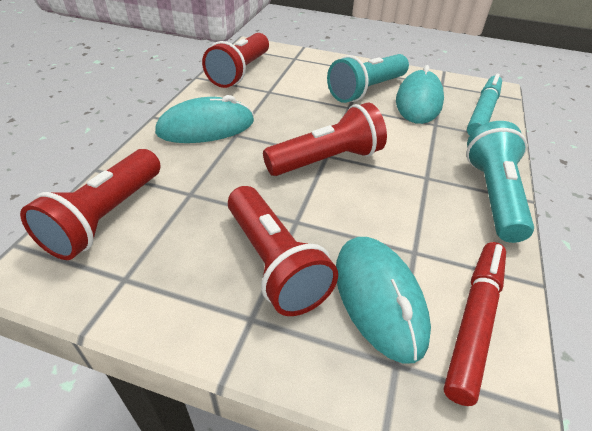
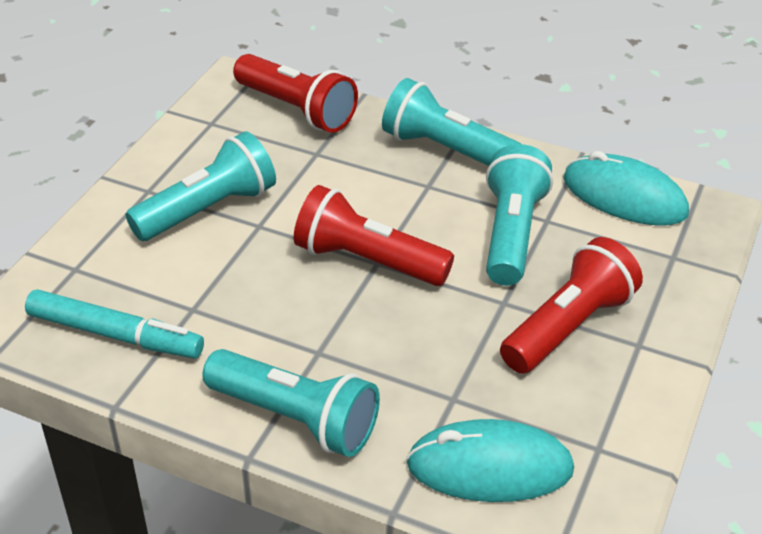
red flashlight: [20,149,161,260] [202,33,269,88] [228,186,338,316] [263,102,387,176] = 4 -> [233,54,358,133] [294,185,454,286] [500,237,643,374] = 3
red marker: [444,242,506,406] = 1 -> none = 0
turquoise flashlight: [327,54,409,103] [466,121,534,243] = 2 -> [125,131,276,241] [202,349,380,457] [382,78,521,166] [486,144,553,286] = 4
turquoise mouse: [155,95,254,143] [336,237,431,364] [396,65,444,124] = 3 -> [406,419,574,502] [563,151,689,226] = 2

